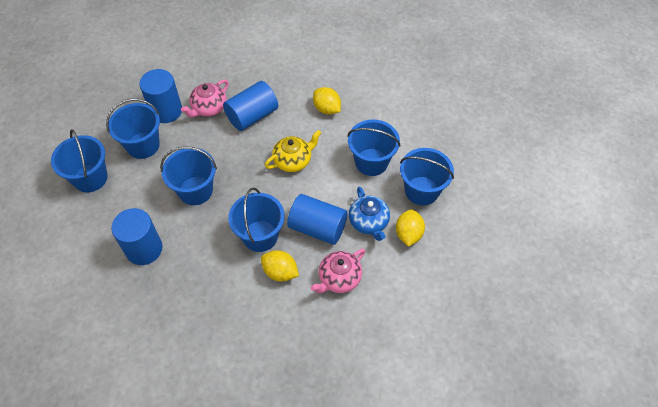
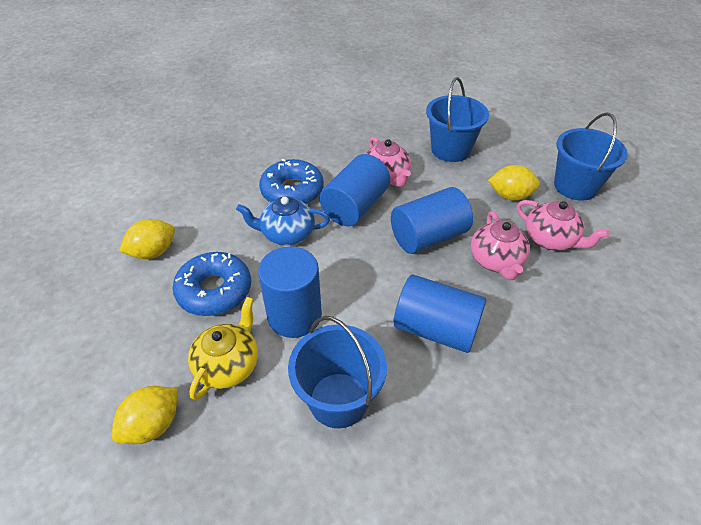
blue bucket: [51,129,108,192] [106,99,160,159] [160,146,217,205] [228,188,285,252] [347,119,401,176] [400,148,454,205] = 6 -> [288,316,387,428] [426,77,489,162] [554,112,628,201] = 3
blue donut: none = 0 -> [173,252,251,316] [259,159,324,204] = 2
pink teapot: [181,80,229,117] [311,249,365,294] = 2 -> [365,137,411,187] [471,211,530,280] [517,200,609,251] = 3

